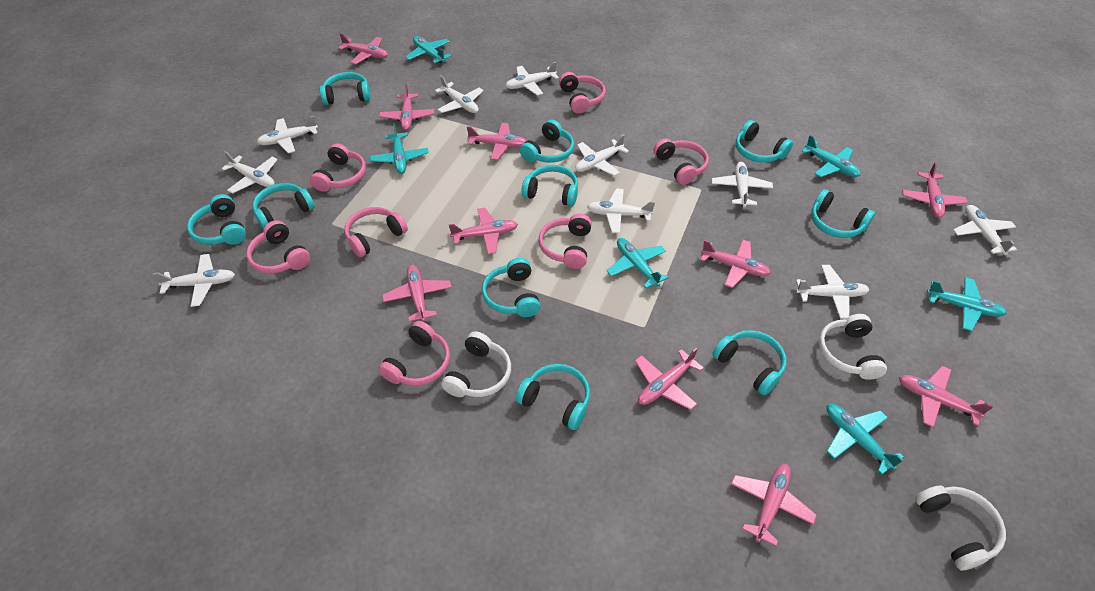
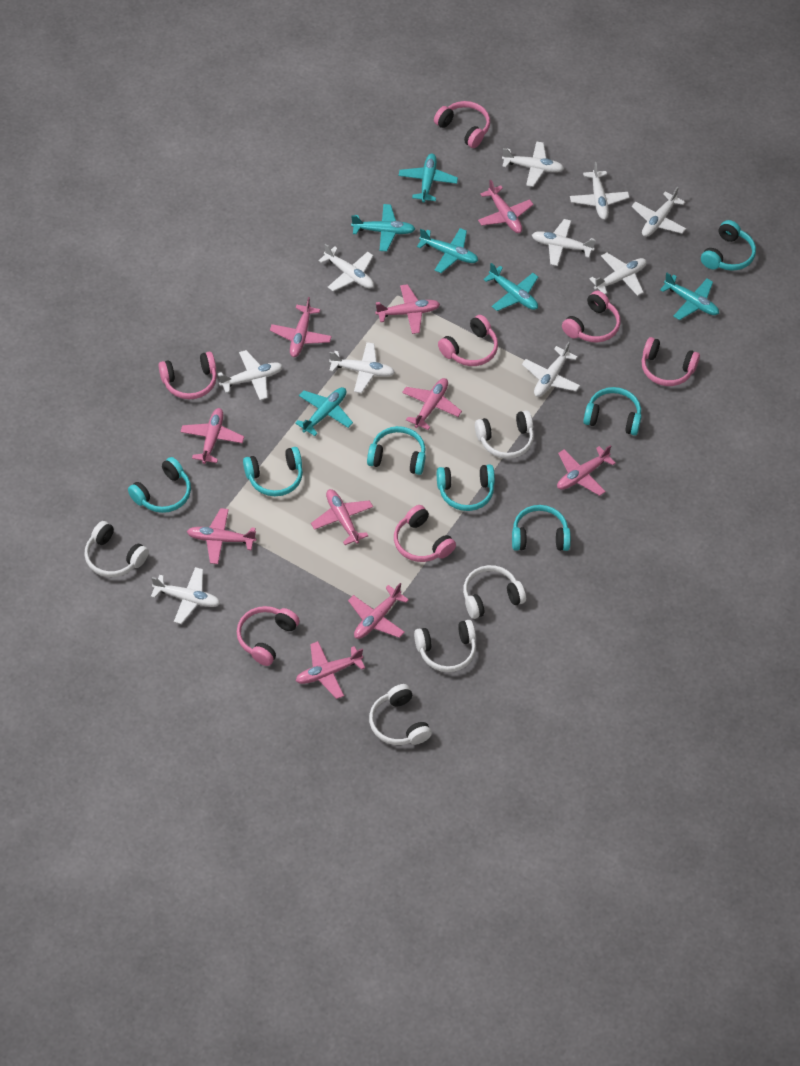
turquoise headphones: [187,194,246,245] [253,183,315,230] [320,72,371,105] [482,258,540,317] [516,364,590,430] [520,120,574,163] [522,165,578,206] [712,330,787,396] [736,120,793,163] [811,189,875,238] = 10 -> [128,457,191,513] [243,447,303,496] [367,426,426,475] [437,465,495,511] [512,505,571,551] [583,387,642,435] [701,220,756,271] = 7
white headphones: [441,331,511,397] [819,314,887,380] [915,485,1006,570] = 3 -> [84,521,149,577] [369,684,432,745] [414,620,476,672] [463,565,526,619] [475,410,534,459] = 5

